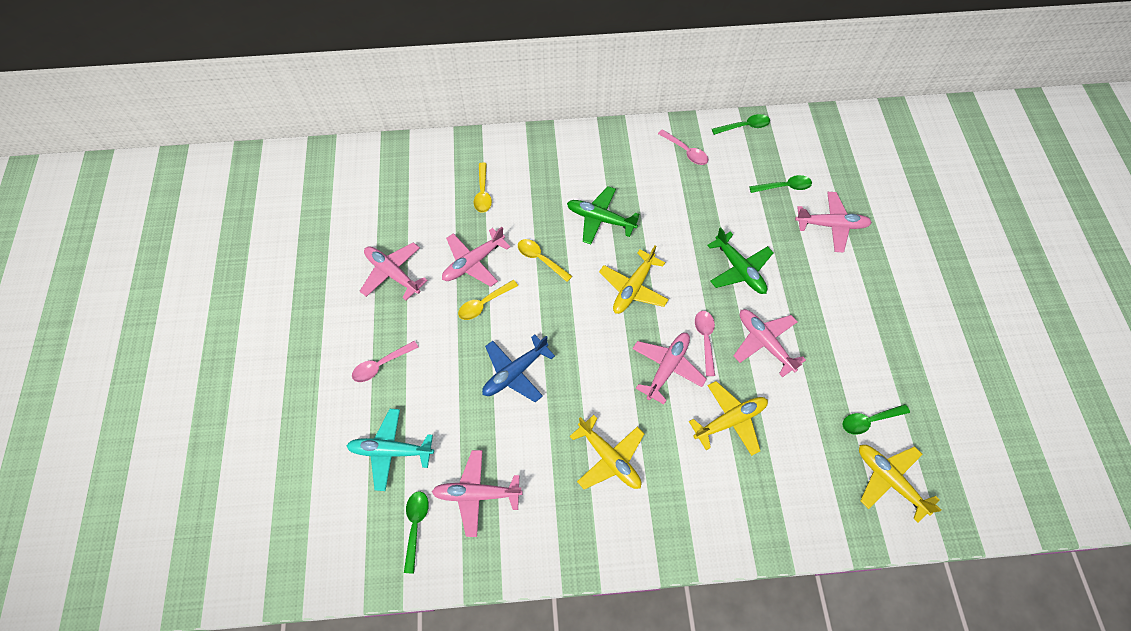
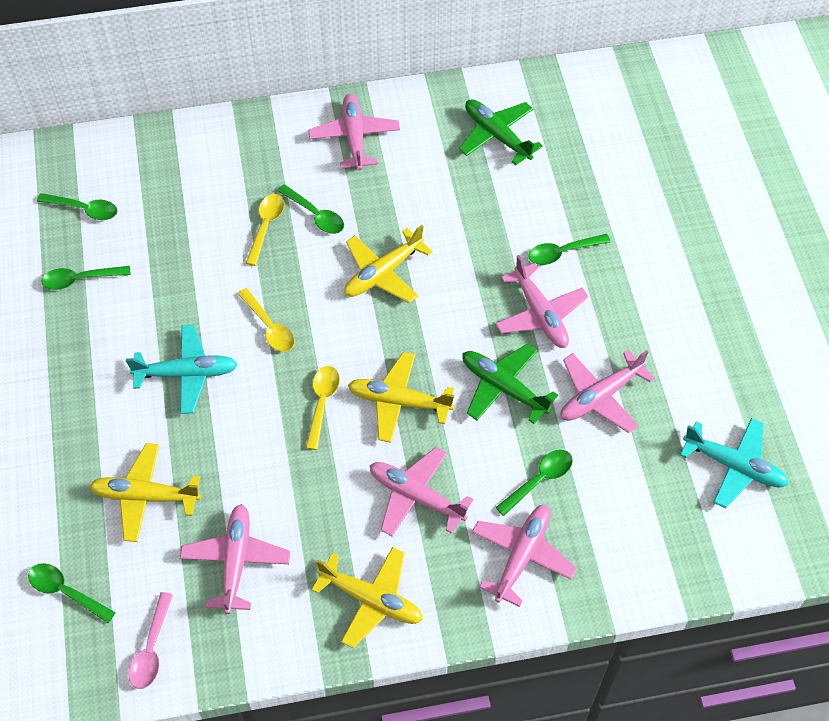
blue plane: [482,335,555,402] = 1 -> none = 0
green spoon: [404,491,429,574] [712,114,770,135] [749,175,812,193] [842,404,910,435] = 4 -> [28,563,116,623] [37,193,118,220] [41,266,131,290] [277,184,344,234] [495,450,573,516] [528,234,611,265] = 6
pink spoon: [352,341,419,382] [658,129,708,165] [695,311,715,376] = 3 -> [128,592,173,689] = 1
turquoise plane: [346,409,434,491] = 1 -> [126,325,238,414] [680,418,789,508] = 2

